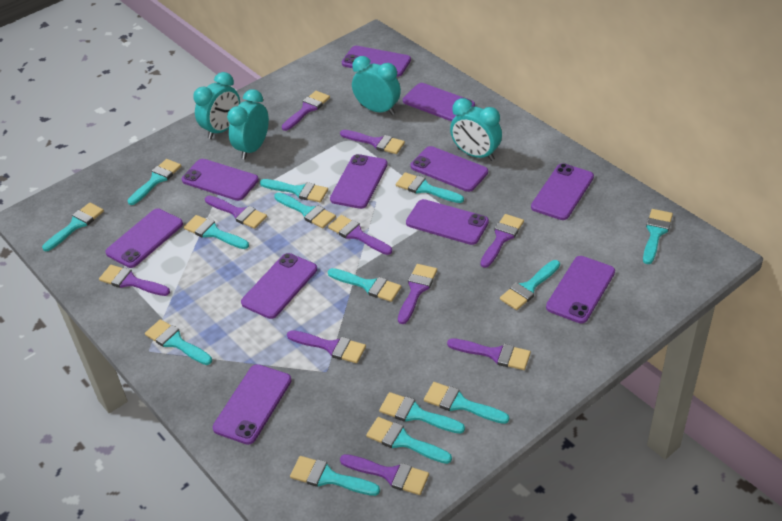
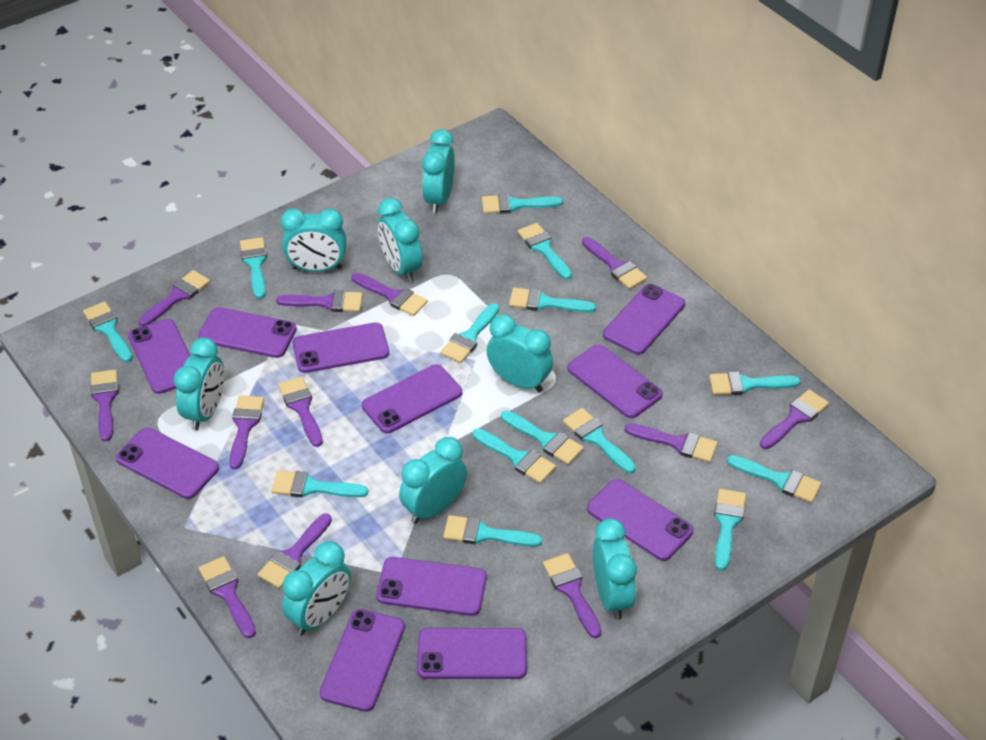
purple brush: [99,265,170,296] [205,195,267,229] [282,91,330,131] [287,330,366,363] [328,215,392,255] [340,130,405,154] [340,454,429,495] [398,264,437,324] [447,338,531,370] [480,214,524,268] = 10 -> [90,369,119,441] [139,270,210,326] [199,556,256,638] [229,395,264,469] [258,513,332,589] [276,290,363,312] [278,377,323,447] [351,273,428,316] [543,553,602,638] [582,237,647,289] [625,423,718,462] [760,389,829,449] = 12
turquoise clock: [193,72,240,139] [227,89,269,160] [352,56,401,115] [450,98,502,161] = 4 -> [174,337,224,430] [281,208,346,272] [282,541,351,635] [378,198,422,282] [399,437,467,524] [422,129,455,213] [486,314,553,393] [593,518,637,620] = 8

